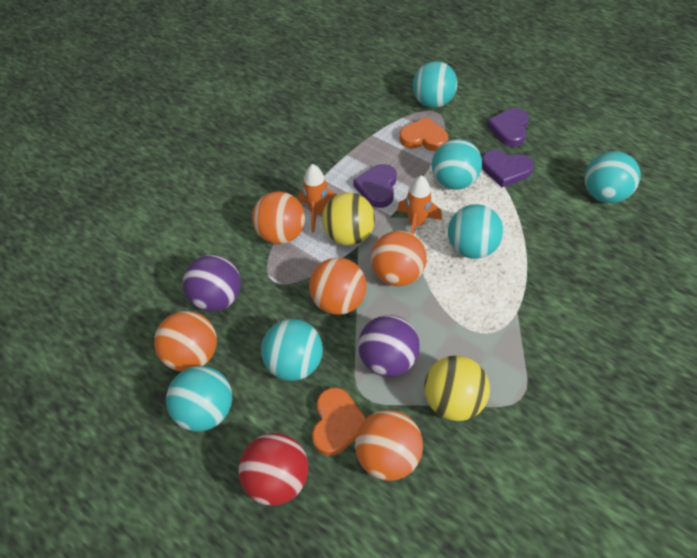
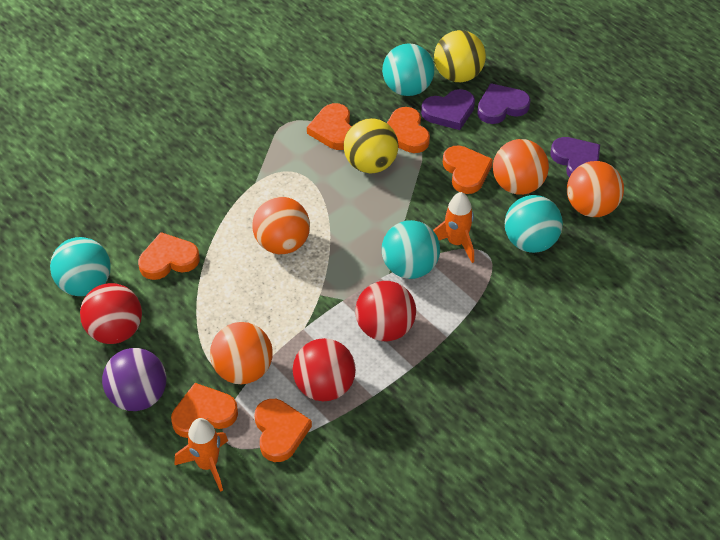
orange ball: [154,311,217,372] [252,191,305,244] [309,258,367,315] [355,410,423,481] [371,231,427,286] = 5 -> [210,322,273,384] [252,197,310,254] [493,139,549,195] [567,161,624,217] = 4
orange heart: [312,387,366,456] [400,117,448,151] = 2 -> [138,232,200,280] [171,383,238,438] [255,399,312,462] [307,103,352,150] [387,107,430,153] [443,145,493,194] = 6
purple ball: [183,255,241,312] [358,315,420,377] = 2 -> [102,348,166,411] = 1
red ball: [239,433,308,506] = 1 -> [80,283,142,344] [293,338,356,401] [355,281,416,341] = 3
turquoise ball: [166,366,232,432] [261,319,323,381] [413,61,457,108] [432,139,482,190] [448,204,503,259] [585,151,640,203] = 6 -> [50,237,111,296] [382,43,435,96] [382,220,440,279] [505,195,563,253] = 4

